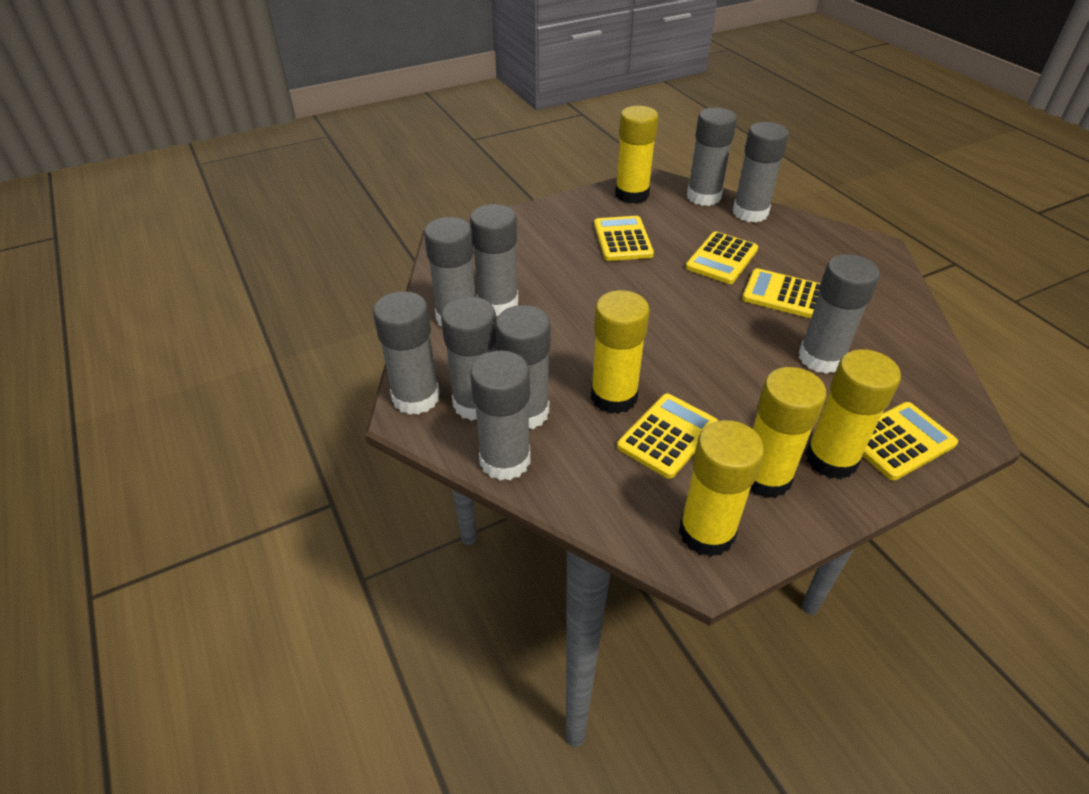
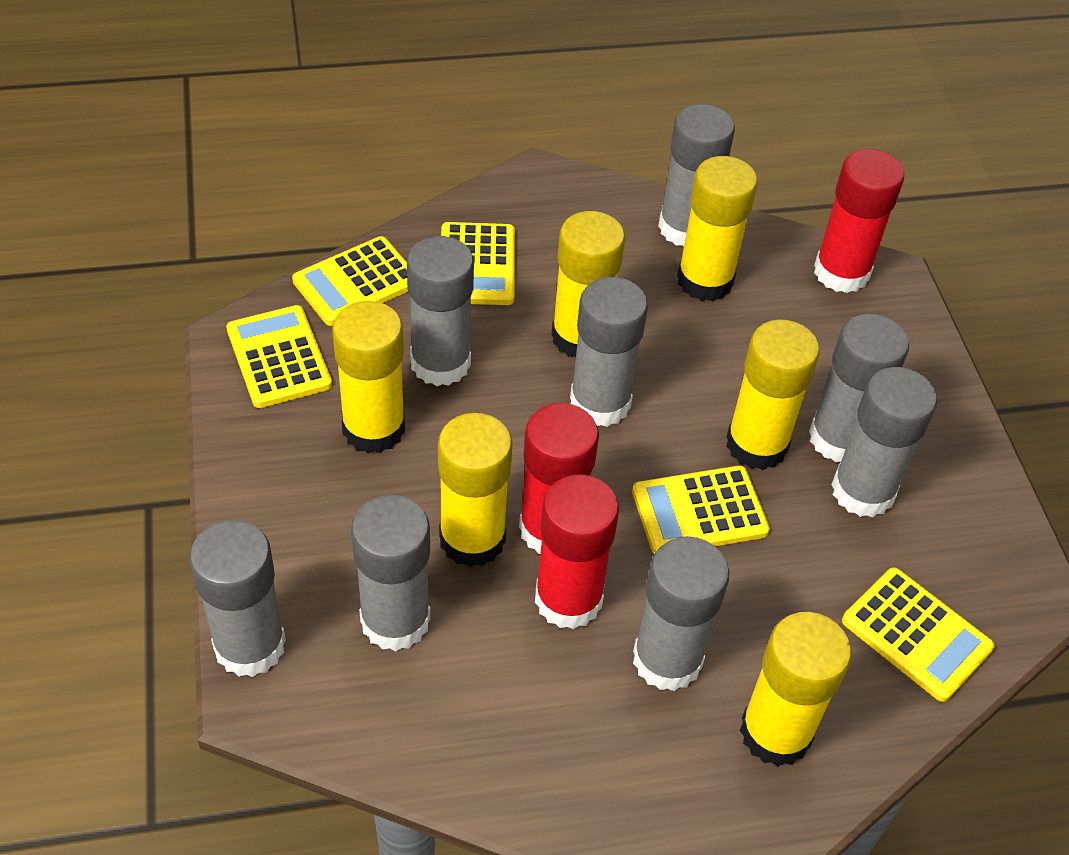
grey glue stick: [373,291,440,415] [424,217,476,326] [441,296,496,421] [470,204,518,316] [470,351,530,481] [495,305,551,429] [687,108,737,206] [733,122,789,223] [799,254,880,374] = 9 -> [189,520,286,677] [351,495,430,651] [407,236,474,386] [570,277,648,427] [633,536,729,691] [658,104,735,246] [809,314,909,463] [831,367,937,518] = 8
red glue stick: none = 0 -> [519,403,599,554] [535,474,619,629] [814,149,904,293] = 3
yellow glue stick: [591,290,650,414] [615,106,659,204] [679,420,764,557] [750,367,827,498] [805,349,901,479] = 5 -> [332,301,405,454] [438,413,513,567] [551,211,625,357] [677,156,758,301] [726,320,820,470] [740,612,852,766] = 6

